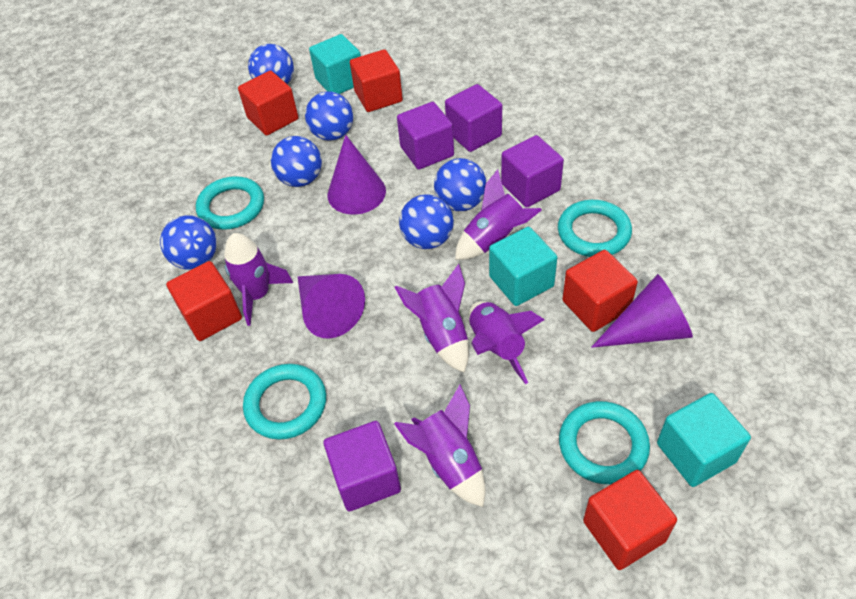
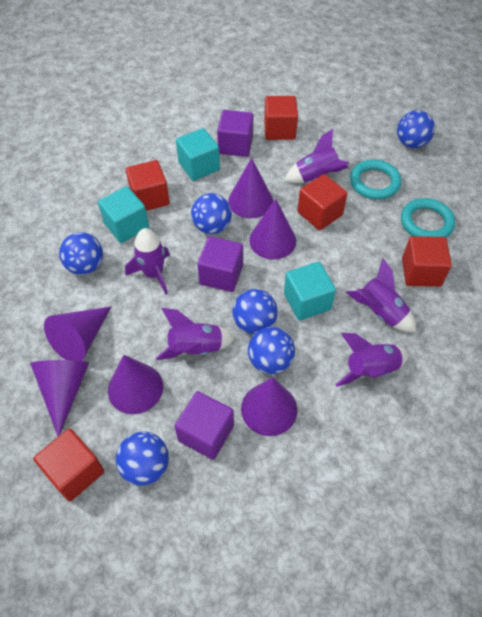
purple cone: [298,274,365,339] [327,135,386,215] [591,274,693,348] = 3 -> [30,360,89,437] [44,307,111,361] [108,355,163,414] [228,158,273,218] [241,377,297,436] [249,199,296,260] = 6
purple cube: [323,421,401,512] [397,102,454,170] [445,84,502,152] [501,135,564,208] = 4 -> [174,391,234,460] [197,236,243,292] [217,110,253,157] = 3
turquoise ring: [196,176,264,230] [243,364,326,440] [558,200,632,257] [559,401,650,484] = 4 -> [350,160,402,200] [401,198,456,238] = 2

